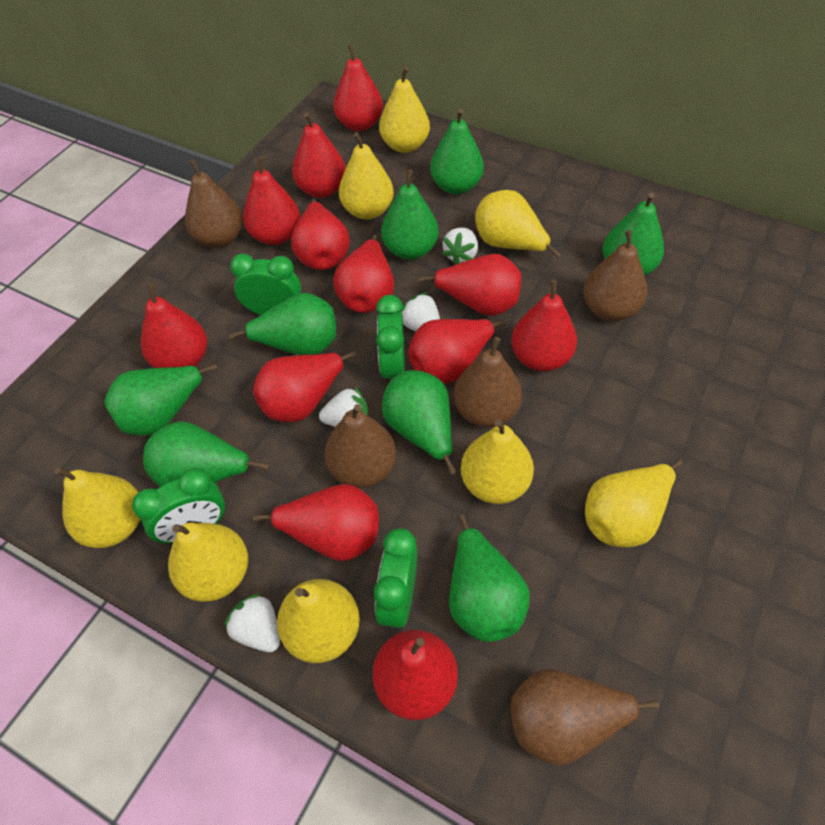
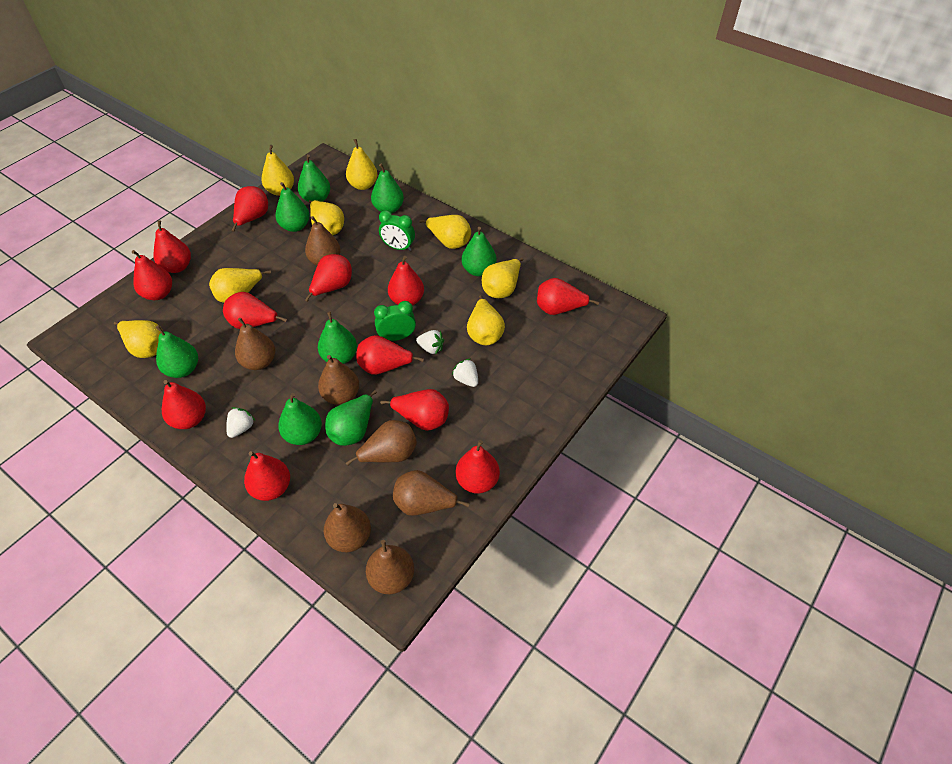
brown pear: [185,159,243,248] [325,404,396,488] [454,337,522,427] [511,669,659,766] [583,230,647,321] = 5 -> [235,318,275,370] [305,216,341,265] [318,355,359,405] [324,503,371,552] [346,420,417,466] [366,540,414,594] [393,470,469,516] = 7
green clock: [132,468,225,543] [230,253,302,315] [374,528,418,630] [376,295,405,381] = 4 -> [374,301,416,341] [379,210,415,251] = 2
white strawberry: [224,593,280,652] [319,387,368,427] [401,292,440,331] [442,227,478,265] = 4 -> [226,407,255,438] [416,330,444,354] [452,359,478,387] = 3

